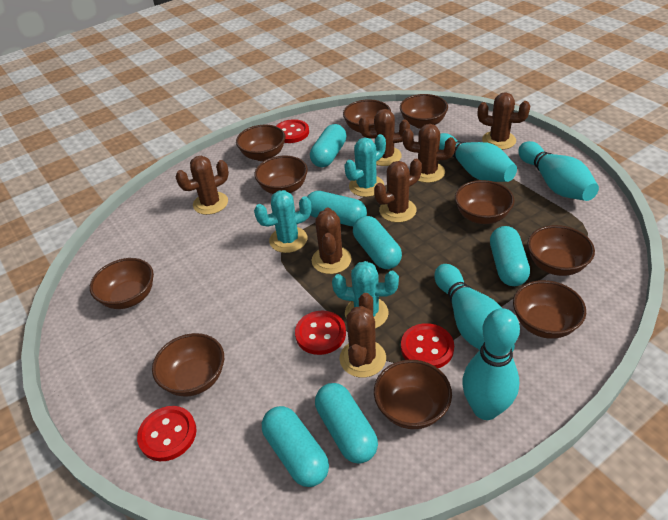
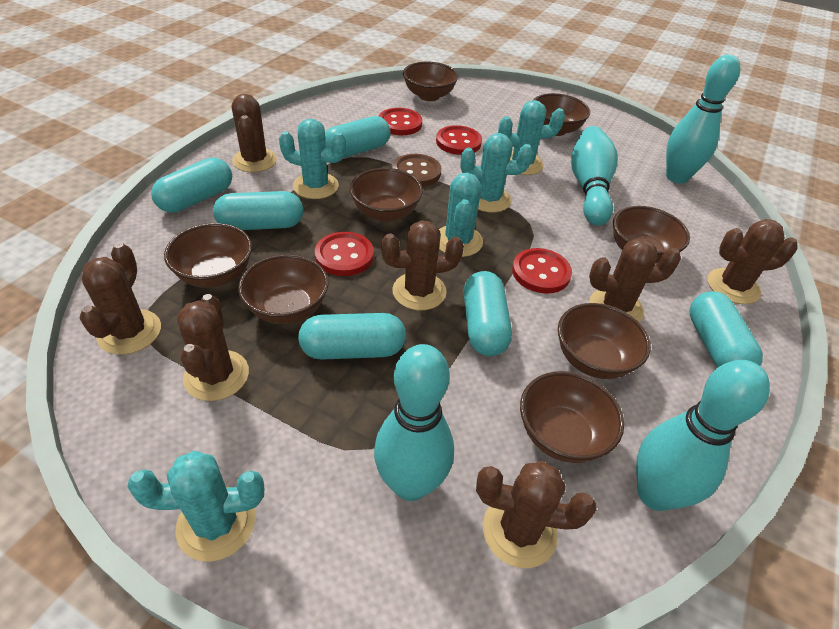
brown bowl: [90,258,154,309] [152,333,224,396] [236,125,285,161] [254,156,308,194] [343,99,391,132] [374,360,452,429] [400,94,448,129] [455,180,515,224] [513,280,586,339] [527,225,595,276] = 10 -> [164,223,252,288] [238,254,328,324] [349,168,423,222] [403,62,458,101] [520,371,624,463] [533,93,590,136] [558,303,651,379] [613,206,690,263] = 8
brown button: none = 0 -> [392,154,441,187] = 1
turquoise cactus: [254,190,312,253] [332,261,399,328] [344,134,386,197] = 3 -> [127,451,264,562] [279,119,346,199] [439,173,483,257] [461,133,533,213] [498,100,565,175] = 5

